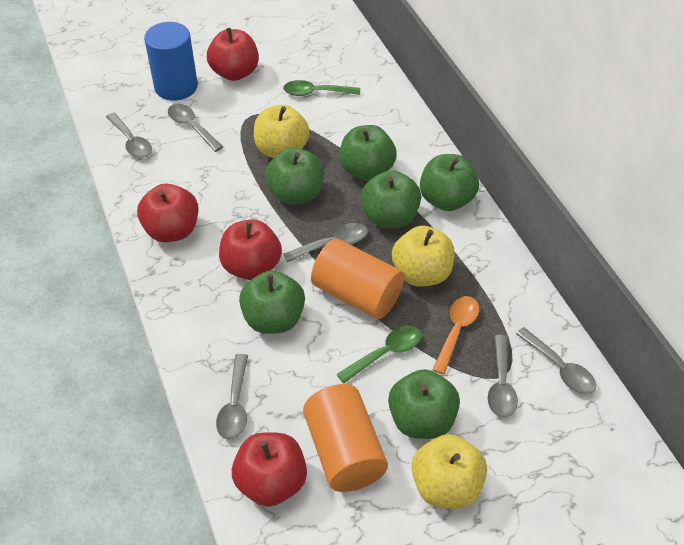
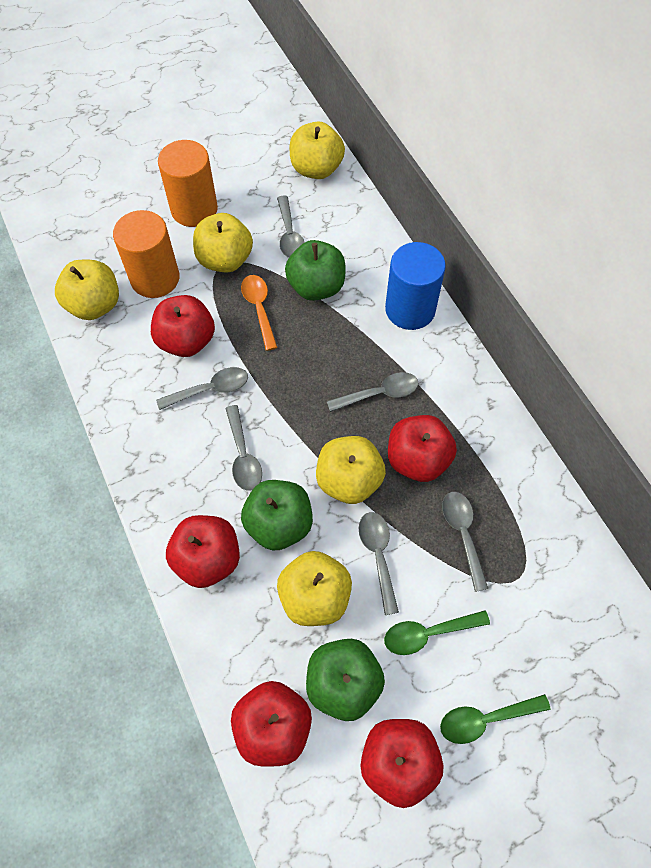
green apple: [239,270,305,334] [265,148,323,205] [339,125,397,181] [361,170,421,228] [388,369,460,439] [420,154,479,211] = 6 -> [241,480,313,550] [285,240,346,301] [306,639,385,721] = 3
red apple: [137,184,198,242] [207,28,259,81] [219,219,282,280] [232,432,307,507] = 4 -> [151,295,215,357] [166,515,240,588] [231,681,312,767] [361,719,444,808] [388,415,457,482] = 5
yellow apple: [254,105,310,158] [392,226,455,286] [412,434,487,509] = 3 -> [55,260,119,320] [193,213,253,273] [277,551,352,626] [290,122,345,179] [316,436,386,504] = 5

